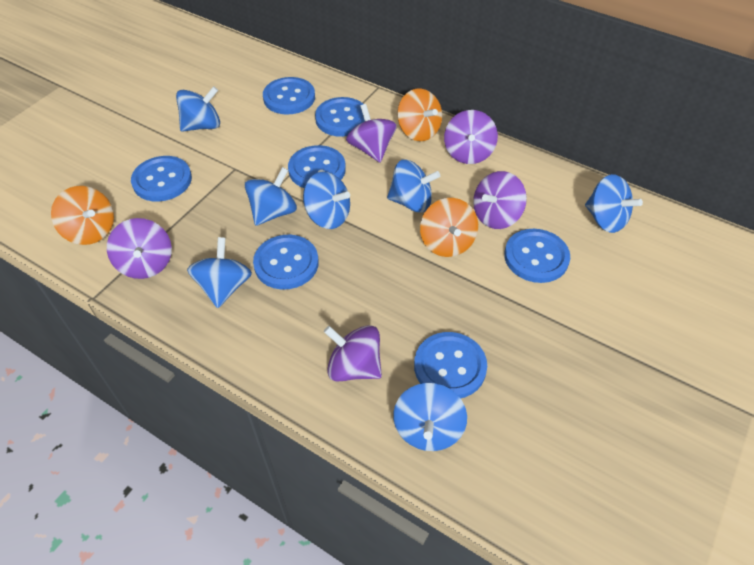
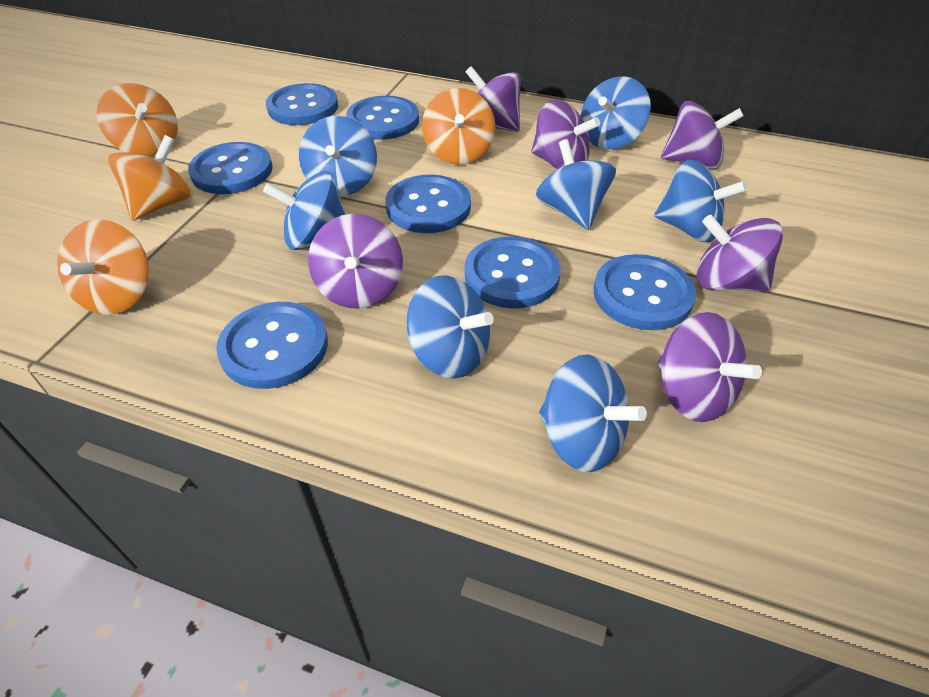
orange spinning top: [51,186,114,245] [397,88,442,141] [420,198,478,257] = 3 -> [57,219,149,315] [97,83,178,157] [108,135,193,221] [422,88,495,165] = 4
purple spinning top: [107,218,172,279] [324,325,382,382] [346,104,397,162] [444,110,498,164] [473,171,527,229] = 5 -> [308,214,403,309] [465,66,521,132] [531,100,600,170] [658,312,762,422] [661,101,743,169] [696,215,783,292] = 6

